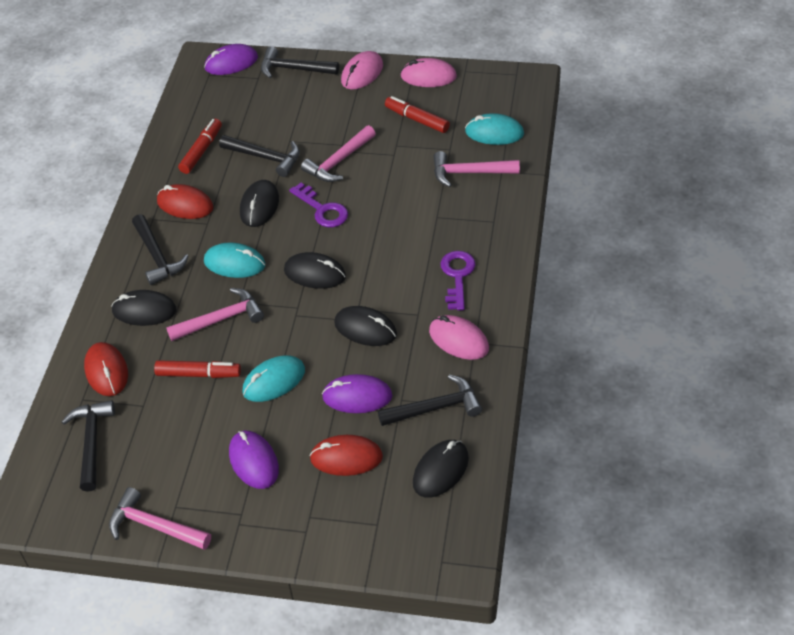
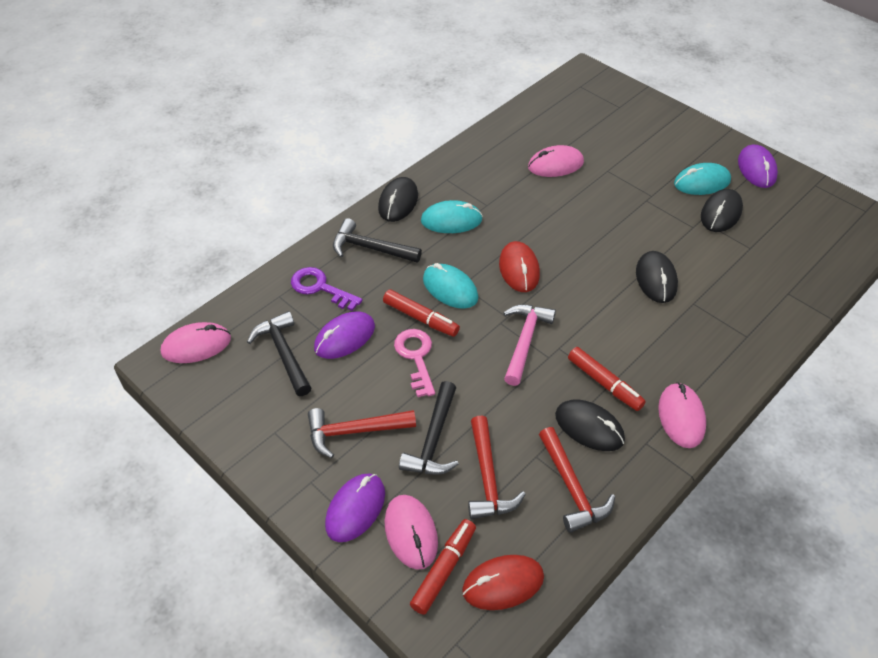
black hammer: [62,400,115,492] [132,214,189,285] [219,135,300,177] [261,47,339,78] [378,375,482,426] = 5 -> [247,311,311,396] [333,218,422,263] [399,381,459,475] = 3
black mouse: [111,290,177,326] [240,180,279,227] [284,252,346,289] [334,306,397,346] [413,440,469,498] = 5 -> [378,177,418,222] [555,399,625,451] [636,251,678,303] [701,189,743,232] = 4
pink hammer: [109,487,211,550] [166,288,264,341] [301,125,376,182] [434,151,520,187] = 4 -> [503,304,556,386] = 1
pink key: none = 0 -> [394,329,435,397] = 1
pink mouse: [341,51,383,90] [400,58,457,87] [429,315,489,360] = 3 -> [161,322,231,363] [385,495,438,570] [528,145,584,177] [658,382,706,448] = 4
purple key: [289,183,348,227] [440,251,476,311] = 2 -> [291,267,363,311] = 1
red hammer: none = 0 -> [308,408,416,458] [468,415,526,519] [539,427,615,533] = 3
red mouse: [84,342,128,396] [157,184,213,219] [309,435,383,476] = 3 -> [462,555,544,610] [499,241,540,292] = 2

